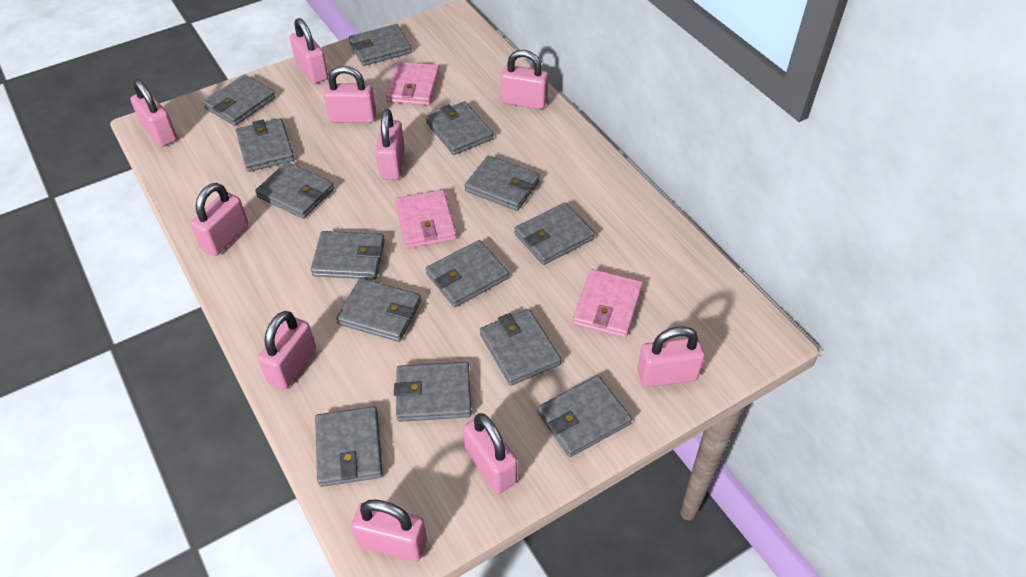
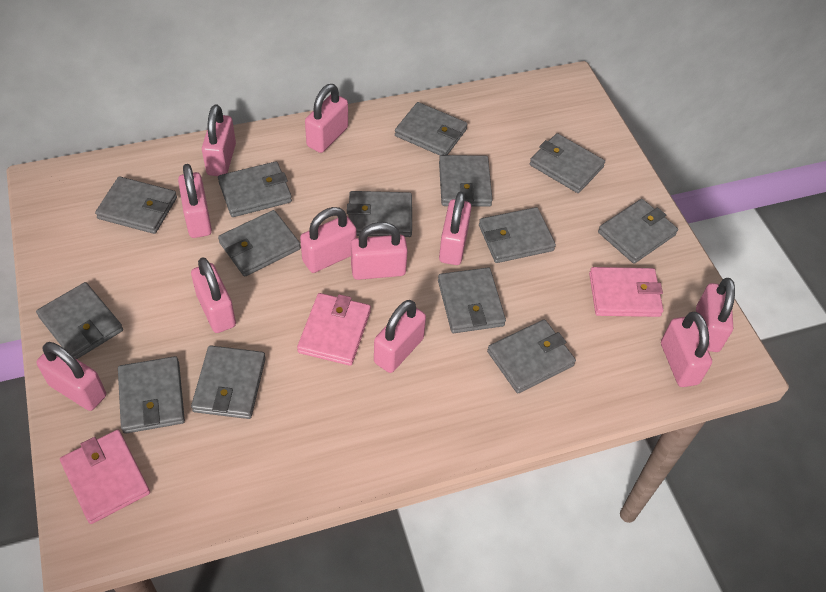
pink padlock: [130,79,177,147] [190,183,248,256] [258,311,316,390] [290,18,328,84] [324,66,376,123] [351,499,427,562] [376,109,405,180] [463,413,518,494] [501,50,548,109] [637,326,705,387] = 10 -> [36,342,106,411] [178,164,212,238] [191,257,236,333] [202,104,236,176] [300,207,357,273] [305,84,348,153] [351,222,408,280] [374,300,426,373] [439,192,472,265] [661,312,712,387] [696,278,735,352] = 11

